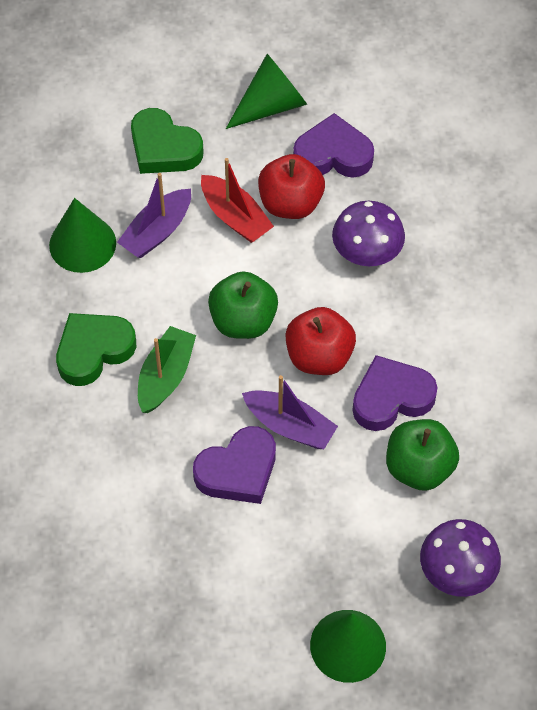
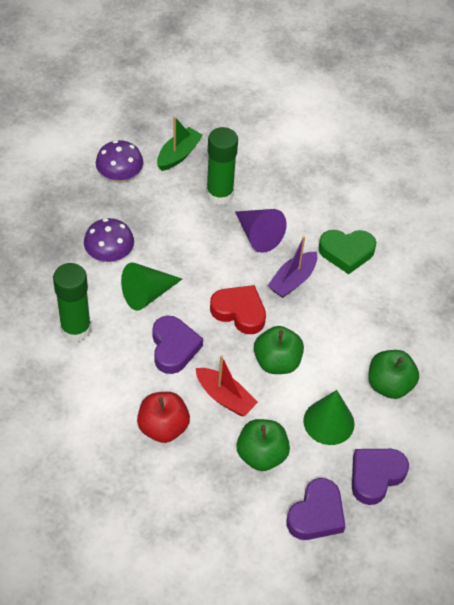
green apple: [208,271,278,339] [386,419,459,491] = 2 -> [237,419,290,471] [254,326,304,374] [368,350,419,399] = 3
green cone: [49,198,116,273] [226,54,307,129] [310,610,386,683] = 3 -> [121,262,182,311] [303,390,354,445] = 2
green glue stick: none = 0 -> [53,263,91,341] [206,127,238,205] = 2
green heart: [56,313,136,386] [131,108,204,174] = 2 -> [318,230,376,274] = 1
purple boat: [117,173,191,258] [242,375,338,449] = 2 -> [268,236,317,298] = 1
purple cone: none = 0 -> [235,209,287,253] = 1
red apple: [258,154,325,219] [285,307,356,375] = 2 -> [137,392,190,443] = 1
red heart: none = 0 -> [210,285,266,334] = 1

